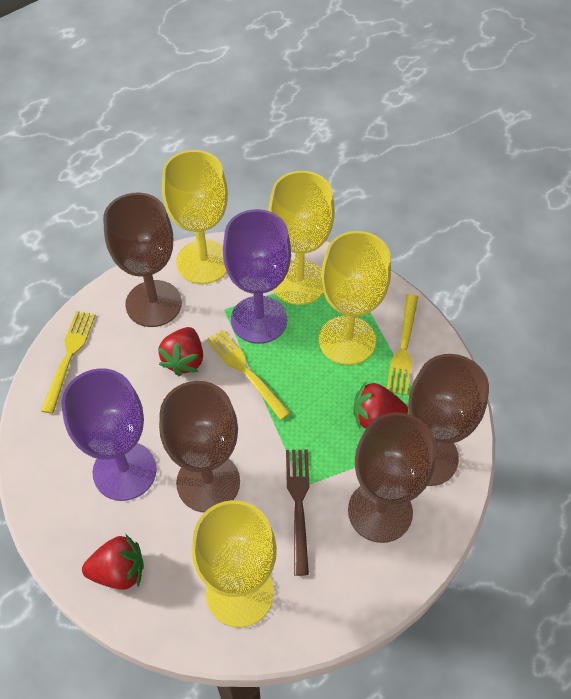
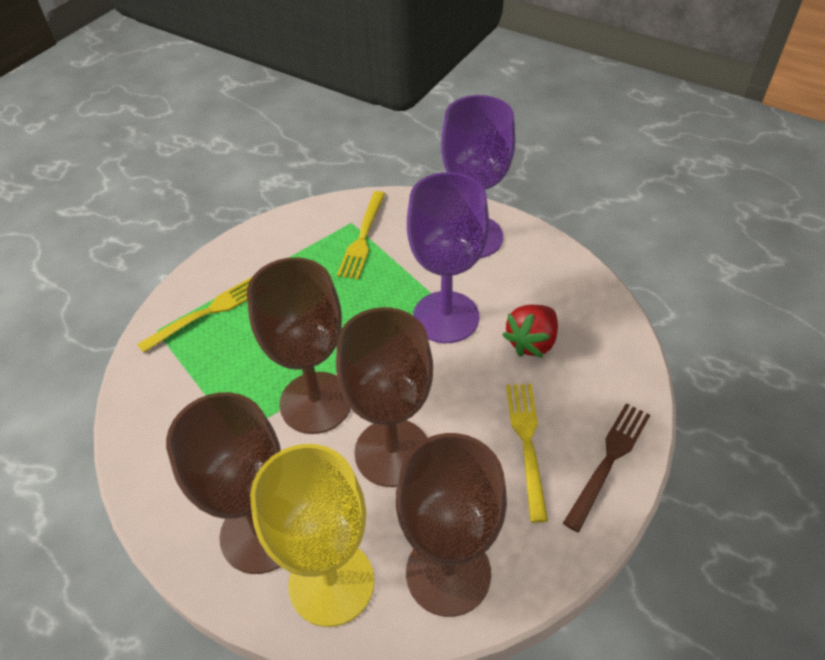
red strawberry: [82,535,144,590] [158,327,203,376] [353,382,408,429] = 3 -> [502,305,558,358] = 1
yellow goblet: [162,150,228,284] [192,500,277,627] [269,171,335,305] [319,231,391,365] = 4 -> [250,444,374,627] = 1

